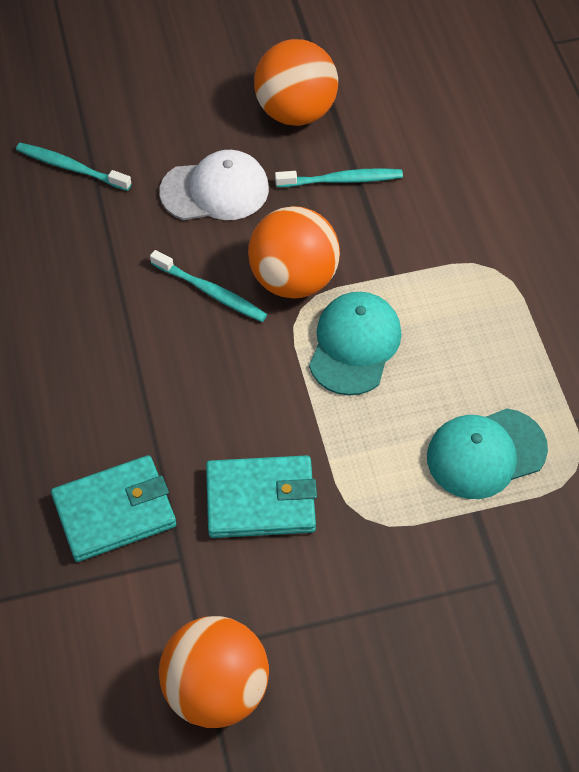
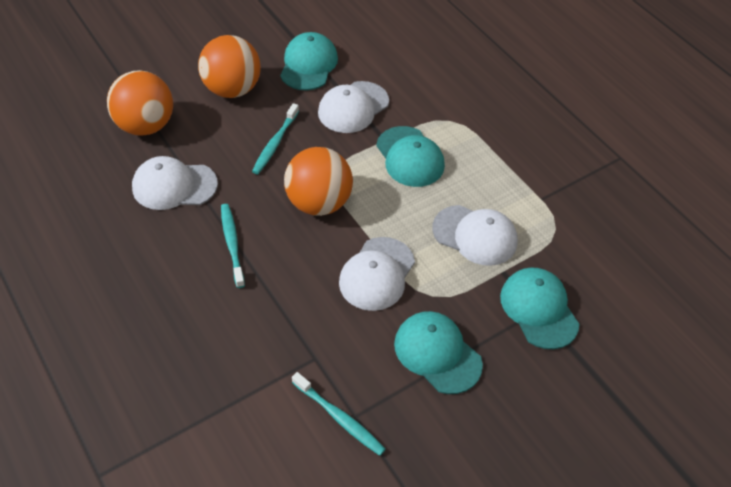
turquoise cap: [309,292,402,396] [427,408,548,499] = 2 -> [280,32,338,91] [376,126,445,187] [394,311,483,394] [500,267,579,350] = 4
turquoise wallet: [51,455,176,562] [206,455,317,538] = 2 -> none = 0
white cap: [159,150,269,220] = 1 -> [132,156,218,210] [318,81,389,133] [339,237,415,311] [432,205,518,266] = 4

